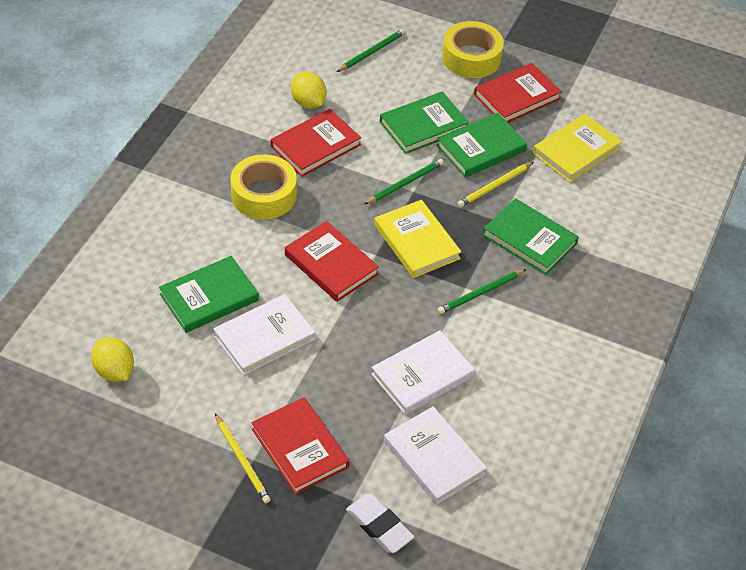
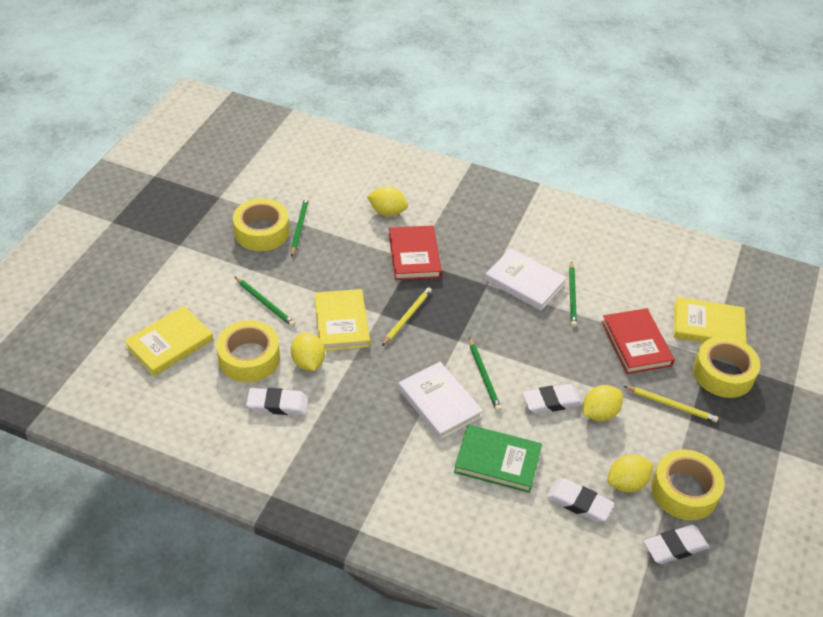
green book: [159,256,259,333] [380,91,469,154] [436,112,527,178] [483,198,579,275] = 4 -> [454,425,542,493] = 1
green pencil: [337,29,405,72] [365,159,444,204] [438,269,526,314] = 3 -> [234,276,295,327] [291,198,309,256] [469,338,501,411] [569,261,577,327] = 4
red book: [251,397,349,495] [271,109,361,177] [285,221,379,302] [474,63,562,123] = 4 -> [389,225,442,280] [602,308,675,374] = 2
white book: [213,294,315,375] [371,330,475,415] [384,406,487,504] = 3 -> [398,362,483,439] [485,249,566,311] = 2
white eraser: [346,494,414,553] = 1 -> [246,388,309,415] [522,384,583,414] [546,479,614,522] [644,525,709,564] = 4
yellow book: [374,200,462,278] [533,114,622,182] = 2 -> [124,306,214,376] [314,289,370,351] [674,297,746,343] = 3
yellow lemon: [91,337,134,382] [291,72,327,109] = 2 -> [291,333,325,371] [367,186,408,216] [583,385,623,421] [608,454,653,492] = 4
yellow tape: [230,154,297,219] [442,21,504,78] = 2 -> [216,320,280,382] [233,198,289,251] [651,449,725,520] [693,336,760,398] = 4

